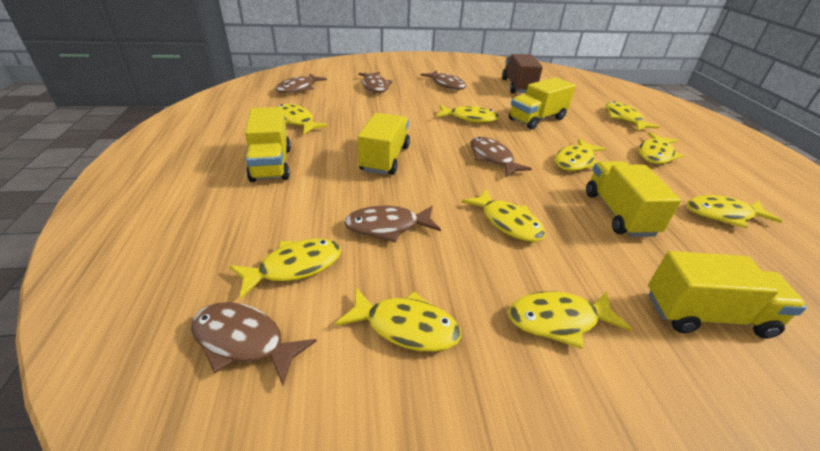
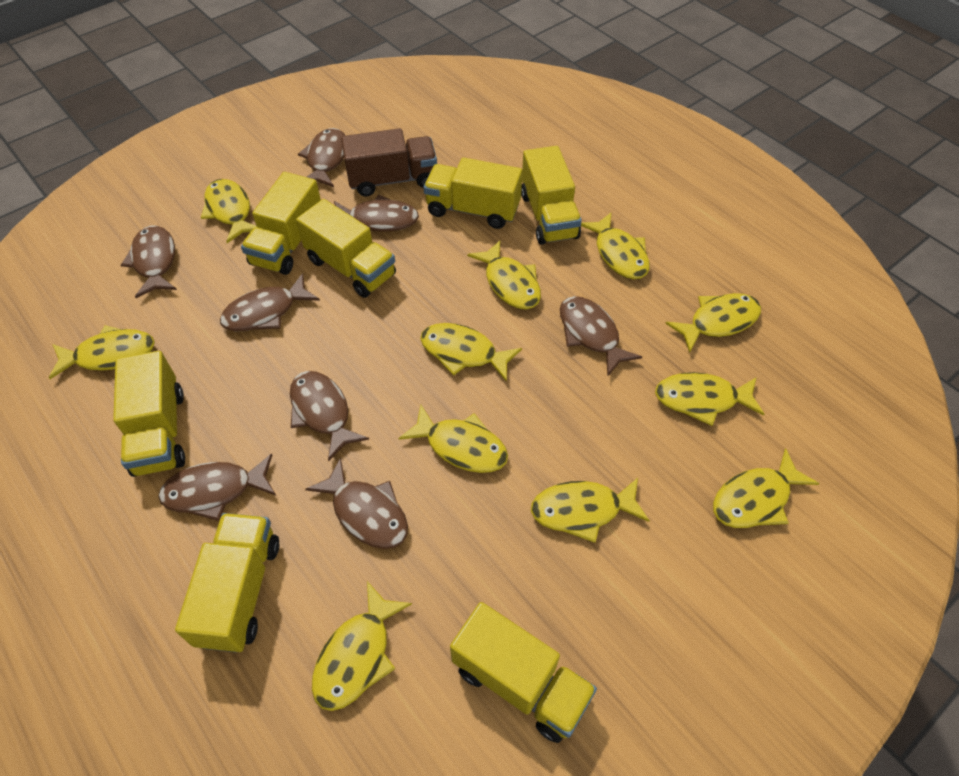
brown fish: [191,302,317,386] [276,73,327,94] [344,206,441,243] [359,72,392,93] [420,70,466,90] [470,137,532,177] = 6 -> [121,226,177,298] [158,454,276,521] [220,273,320,331] [290,371,369,462] [298,128,346,187] [305,458,408,549] [334,195,419,232] [560,296,642,376] = 8
yellow fish: [230,239,341,299] [277,104,328,134] [335,288,461,352] [436,105,499,123] [461,189,546,242] [509,291,632,349] [554,139,606,171] [605,101,660,131] [638,132,683,164] [687,195,783,229] = 10 -> [49,325,155,379] [201,179,257,243] [312,581,412,711] [398,405,508,473] [420,323,522,382] [467,240,541,309] [531,478,650,543] [581,212,649,279] [655,372,764,426] [665,293,761,353] [713,448,820,528] = 11
yellow truck: [245,107,291,182] [358,113,410,175] [509,77,576,130] [586,161,681,237] [648,251,807,338] = 5 -> [113,351,185,477] [175,513,279,653] [241,172,321,275] [296,199,396,298] [423,157,522,229] [450,602,597,743] [521,146,582,245] = 7

